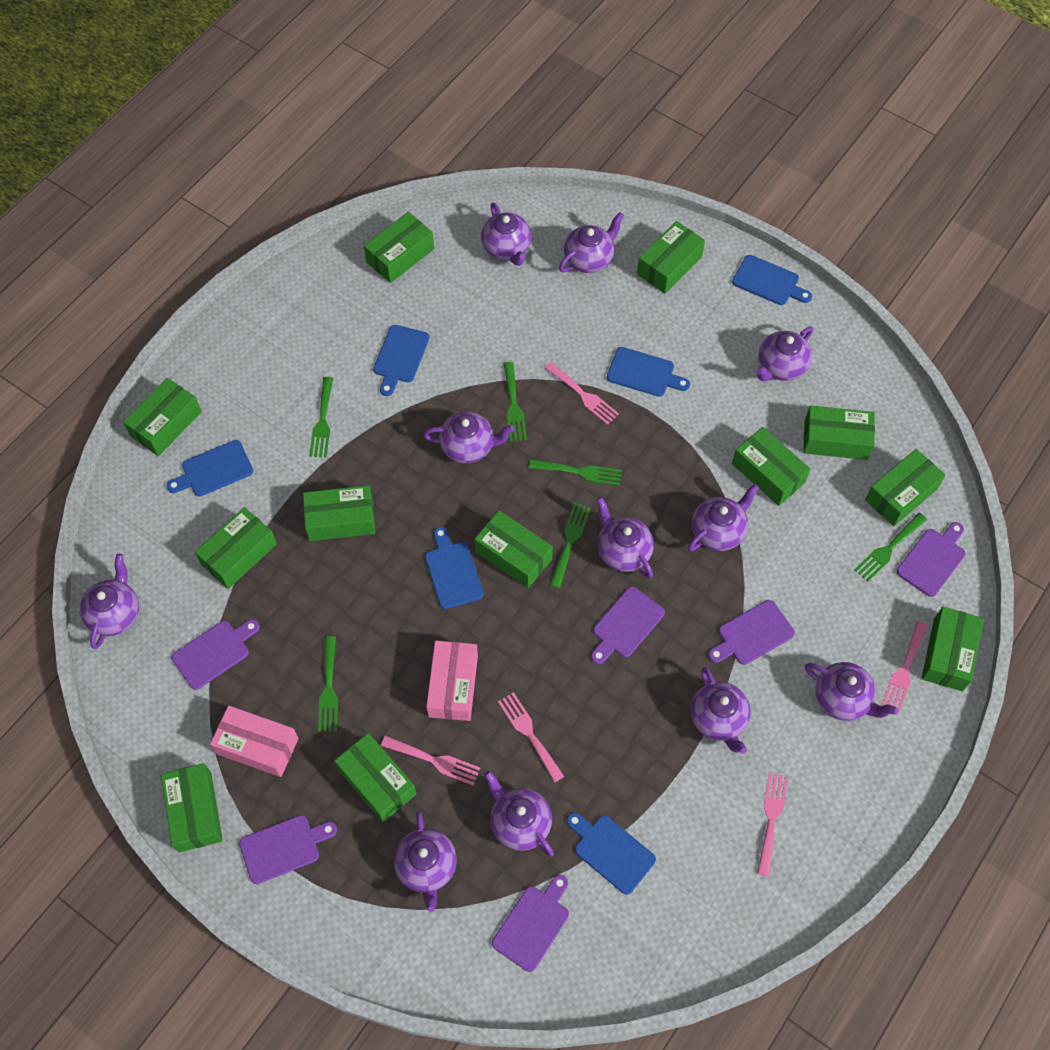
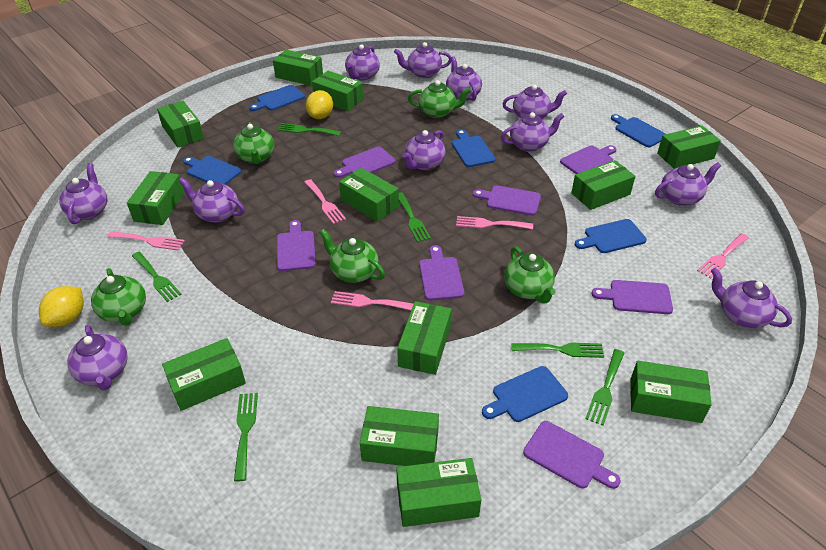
green teapot: none = 0 -> [91,268,146,326] [233,122,274,164] [319,229,385,283] [408,80,471,118] [504,246,556,303] = 5
pink box: [210,705,298,777] [426,641,478,721] = 2 -> none = 0
purple cutting board: [172,619,260,690] [239,815,337,884] [492,875,569,972] [591,586,665,664] [708,600,795,665] [897,522,966,597] = 6 -> [277,220,316,271] [334,146,395,178] [419,245,464,301] [473,185,541,216] [523,421,621,489] [560,145,616,174] [592,280,673,314] = 7
yellow lemon: none = 0 -> [39,286,84,327] [306,90,333,119] = 2

